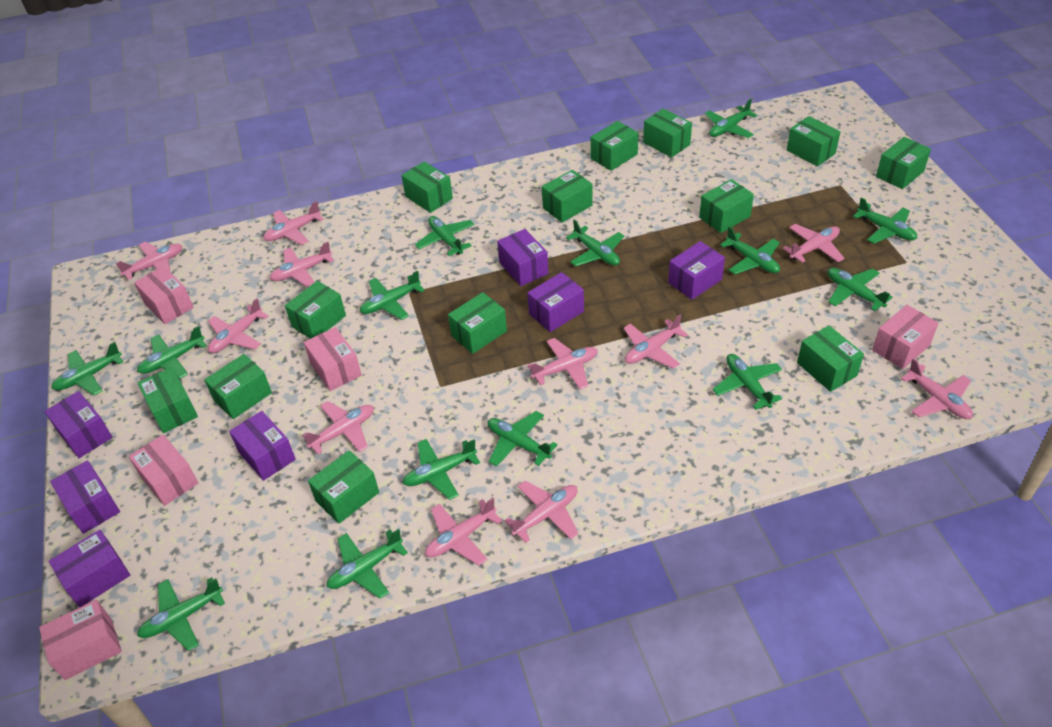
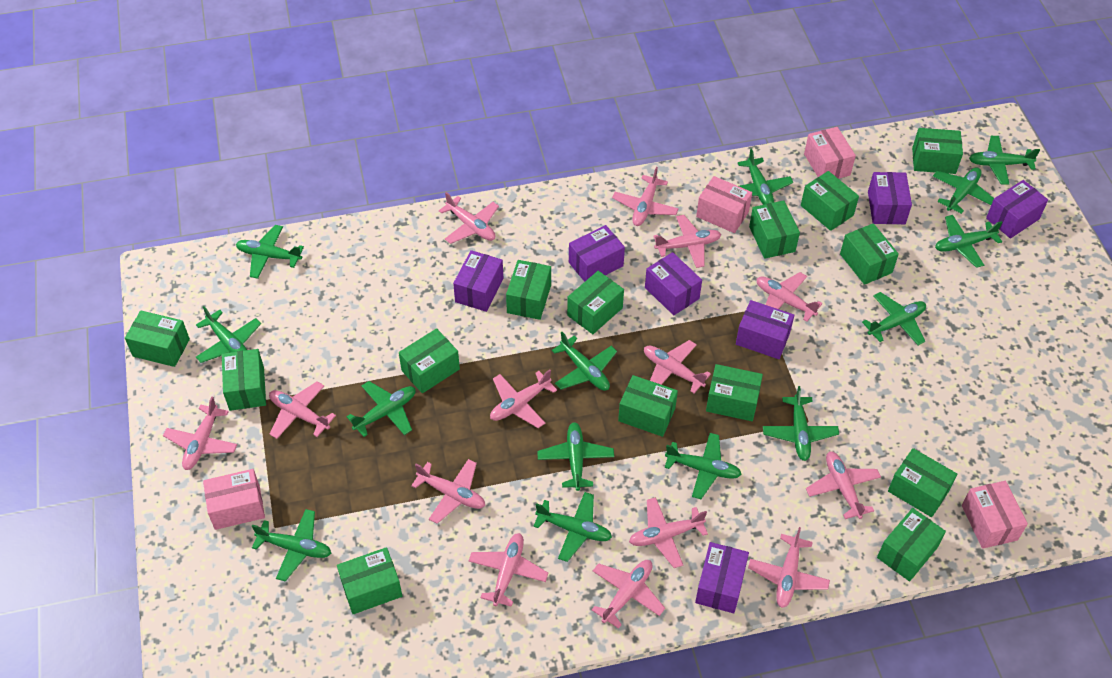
green box: [138,367,198,433] [204,354,272,419] [285,281,346,339] [308,450,379,524] [401,161,453,213] [448,292,507,354] [542,170,592,223] [591,121,638,171] [643,109,692,158] [699,179,754,233] [787,116,840,167] [797,326,864,392] [876,137,931,189] = 13 -> [125,310,190,367] [222,349,266,411] [337,547,402,614] [399,328,460,393] [506,260,551,320] [567,271,624,334] [618,375,678,437] [706,364,763,421] [749,200,800,259] [801,171,859,231] [840,223,899,285] [877,508,946,581] [888,448,957,517] [912,128,963,174] = 14
pink box: [39,600,122,680] [129,435,198,506] [134,266,194,324] [304,327,362,391] [872,305,938,369] = 5 -> [203,469,265,530] [696,176,752,233] [804,127,856,179] [962,481,1028,549] = 4
pink plane: [116,242,182,280] [208,298,269,353] [263,201,324,245] [270,242,334,287] [302,401,374,454] [425,498,502,566] [505,481,579,543] [527,338,598,390] [624,315,688,369] [783,224,844,263] [901,358,973,419] = 11 -> [163,397,237,470] [269,381,336,439] [411,459,485,524] [439,192,499,244] [469,533,548,607] [490,370,557,428] [592,560,665,629] [612,167,679,226] [629,497,708,568] [644,340,711,393] [653,215,721,268] [748,527,830,608] [757,272,823,322] [806,451,881,519] = 14

